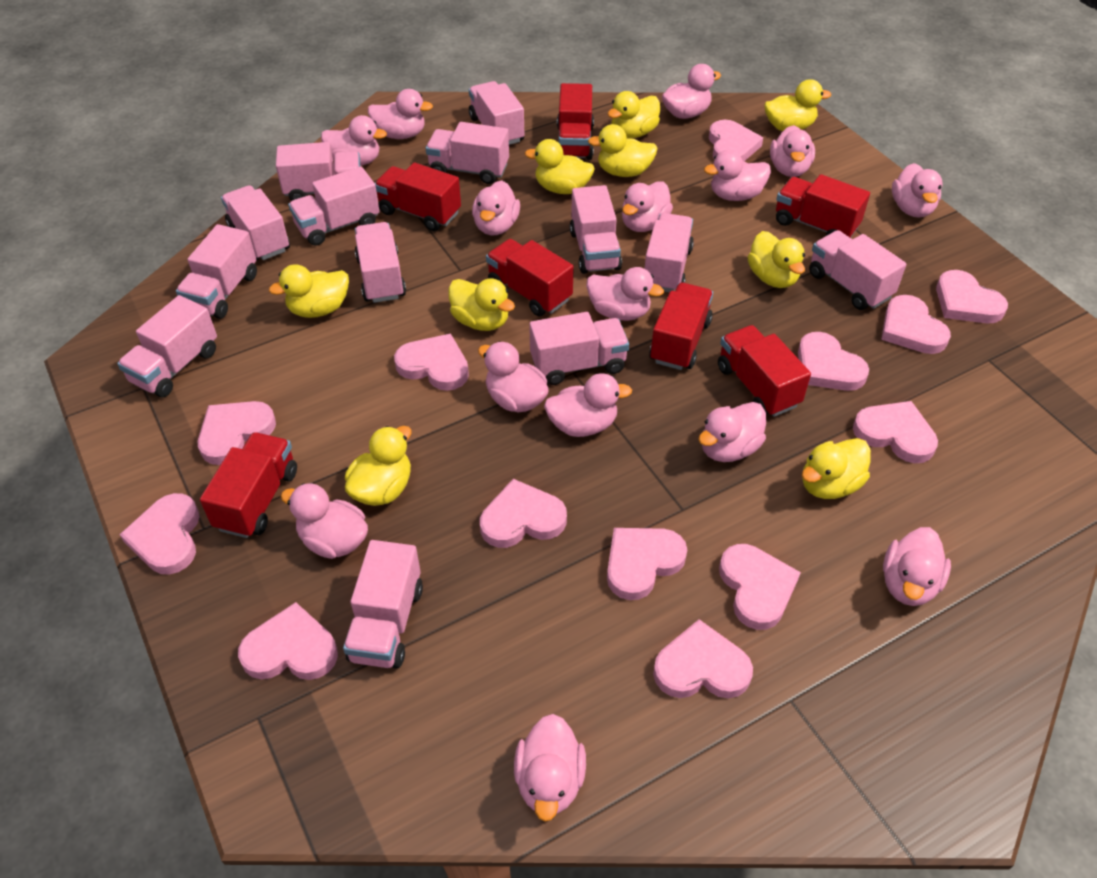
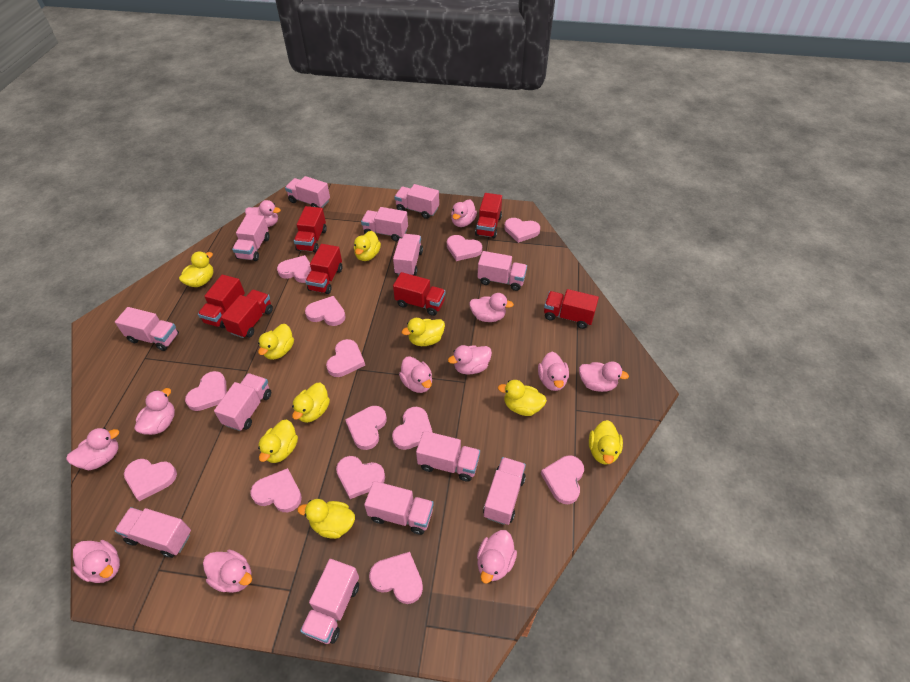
pink duck: [281,483,368,559] [321,115,387,166] [368,89,433,139] [472,180,520,235] [478,342,549,412] [514,714,586,822] [544,373,632,437] [586,267,664,321] [622,181,673,232] [662,64,721,119] [698,402,766,462] [704,150,771,201] [770,125,815,177] [883,527,951,606] [892,163,943,218] = 15 -> [66,428,119,470] [73,540,120,583] [135,388,175,435] [203,550,252,593] [245,200,281,227] [399,356,432,393] [448,345,492,375] [451,200,477,227] [469,293,514,322] [477,530,517,584] [538,352,569,391] [579,361,629,392] = 12

